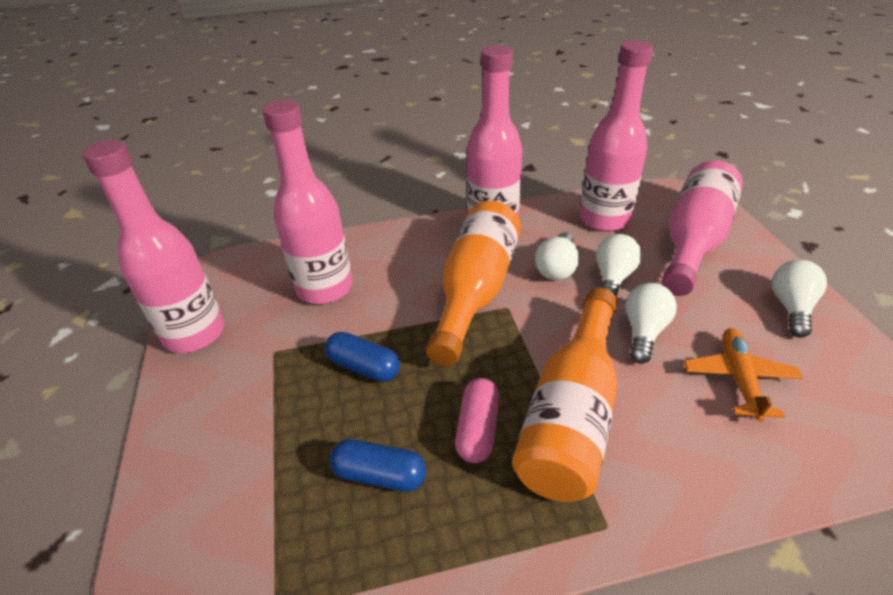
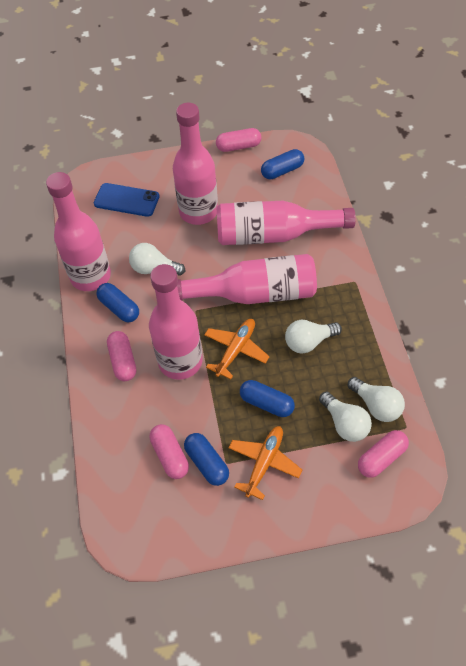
blue capsule: [325,332,400,382] [330,439,426,492] = 2 -> [96,283,139,322] [184,433,229,486] [240,380,295,417] [261,149,304,179] = 4
blue phone: none = 0 -> [94,183,160,217] = 1
orange bottle: [426,201,521,366] [512,288,618,502] = 2 -> none = 0
orange plane: [684,328,803,422] = 1 -> [204,319,270,380] [229,426,302,500] = 2
pink capsule: [455,378,499,463] = 1 -> [107,331,136,381] [150,424,189,479] [216,128,261,152] [358,430,409,478] = 4

